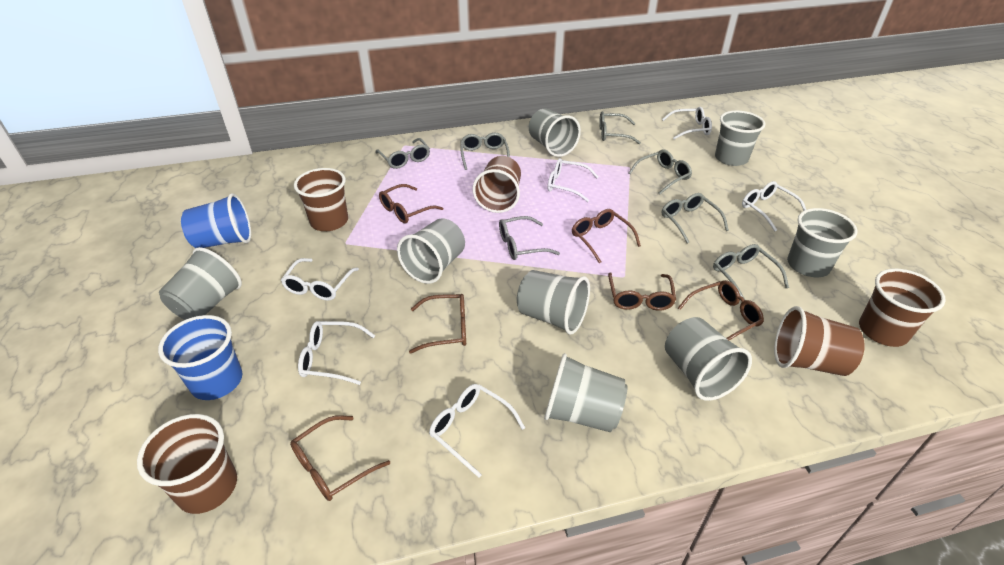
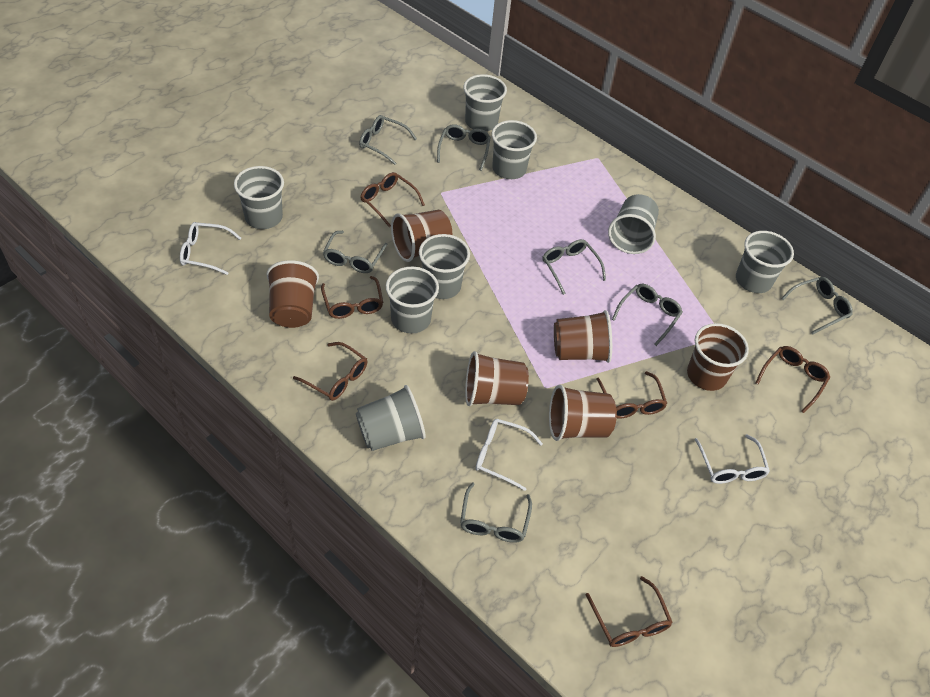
blue cup: [158,315,243,400] [181,193,251,248] = 2 -> none = 0
brown cup: [137,414,237,514] [294,168,348,231] [473,156,521,213] [774,306,865,376] [859,269,946,347] = 5 -> [266,260,319,328] [391,210,452,262] [465,351,529,406] [549,385,617,441] [554,310,612,363] [687,323,749,391] = 6
white glasses: [281,258,359,301] [298,321,375,385] [429,384,525,478] [548,158,598,202] [662,107,712,139] [742,181,806,232] = 6 -> [180,222,241,275] [476,419,543,491] [695,434,770,484] = 3

